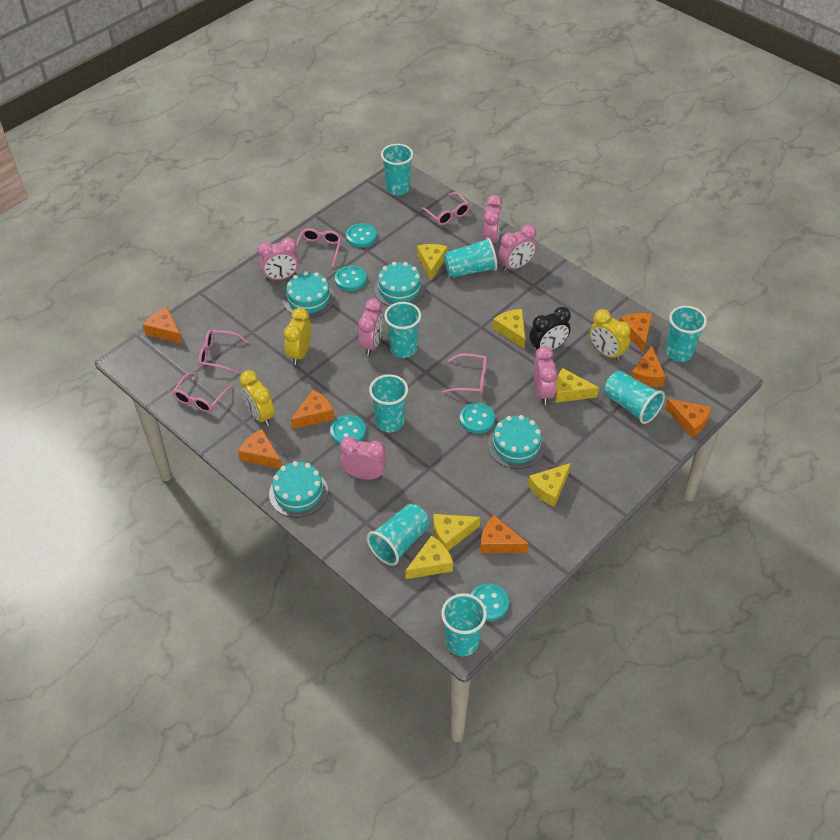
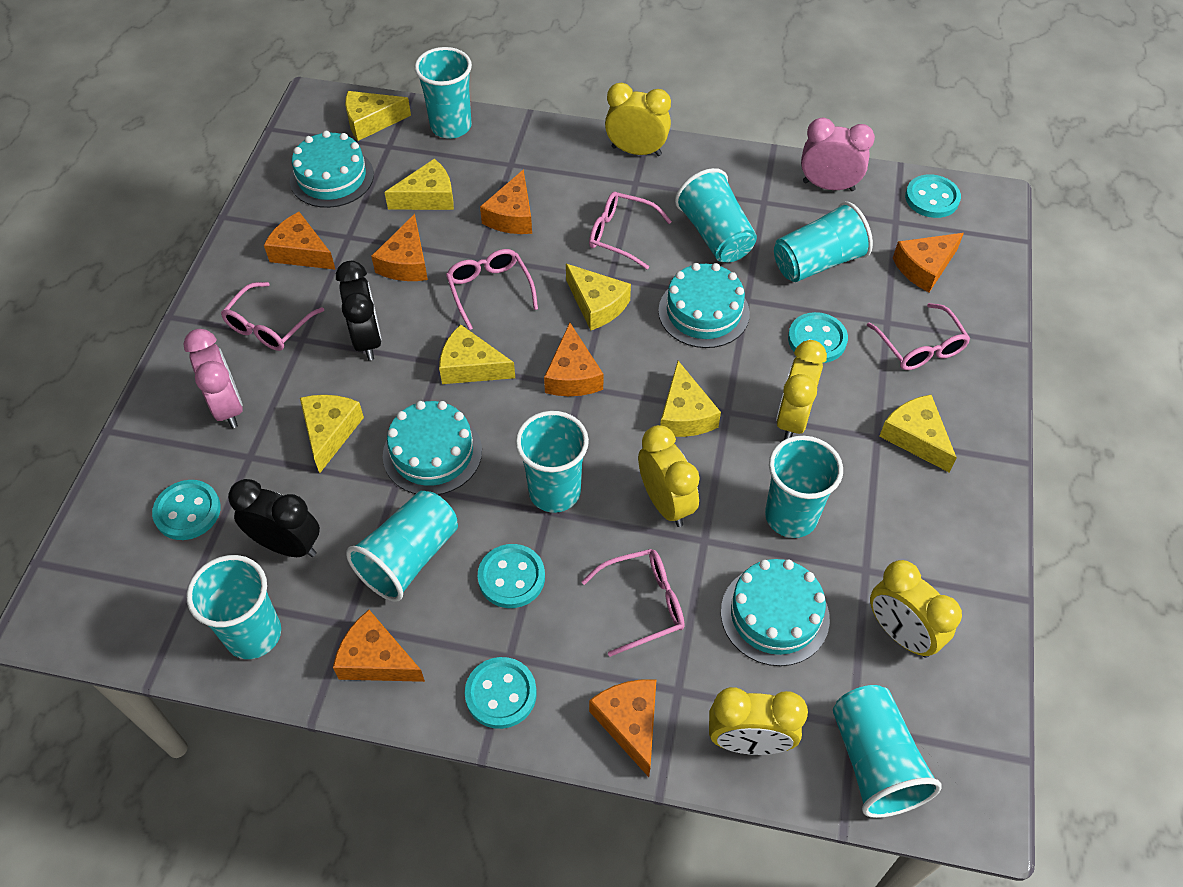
black clock: [529,307,571,354] = 1 -> [228,479,320,557] [336,261,382,360] = 2
pink clock: [258,238,299,281] [340,436,387,480] [359,299,383,356] [483,195,502,243] [498,225,537,272] [534,346,558,405] = 6 -> [183,329,243,428] [801,117,875,191] = 2
yellow cheese: [405,536,453,579] [417,244,448,281] [433,514,480,551] [493,309,525,348] [528,463,571,507] [555,368,599,403] = 6 -> [300,395,364,473] [345,91,411,141] [384,159,454,210] [439,324,515,384] [566,264,631,331] [660,361,721,437] [879,395,957,472] = 7
yellow clock: [240,370,275,426] [284,308,311,365] [590,309,631,361] = 3 -> [605,83,671,156] [638,425,700,527] [709,687,808,755] [776,340,827,440] [870,560,962,658] = 5

